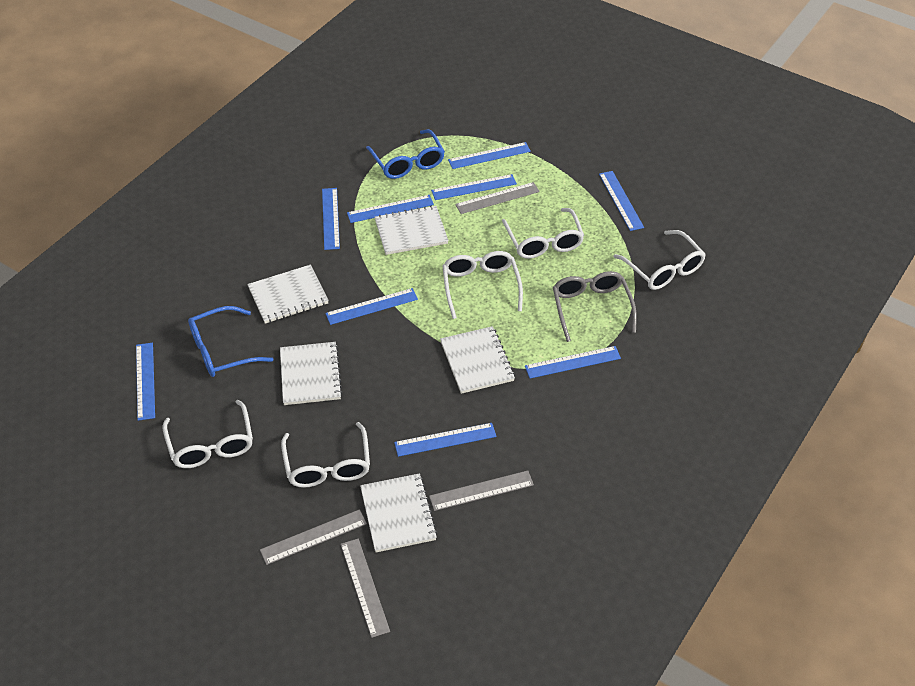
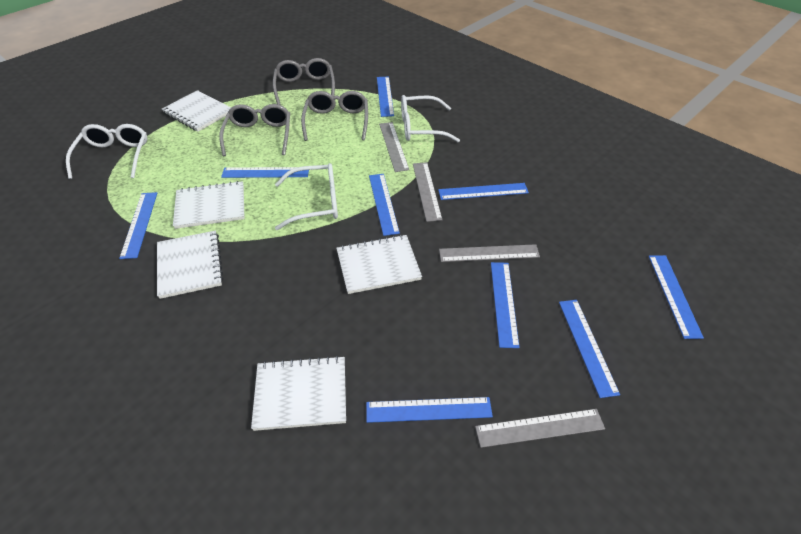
blue glasses: [188,306,273,377] [366,129,445,179] = 2 -> none = 0
grey glasses: [553,271,637,342] = 1 -> [219,104,290,156] [273,58,335,105] [301,91,368,141] = 3
white glasses: [163,400,253,468] [281,422,370,488] [442,251,523,319] [502,208,584,259] [613,230,706,290] = 5 -> [66,124,147,179] [275,163,338,230] [401,95,460,142] = 3

